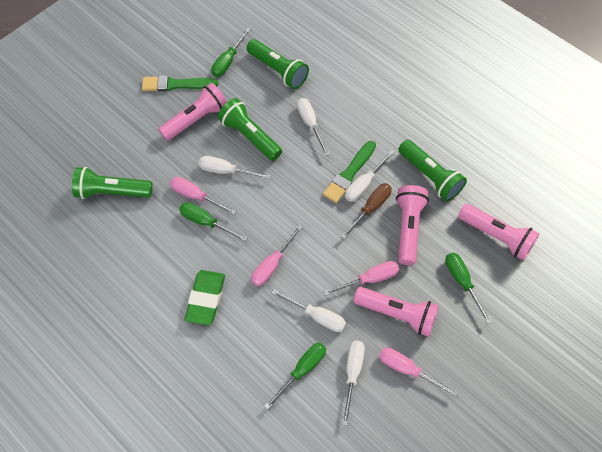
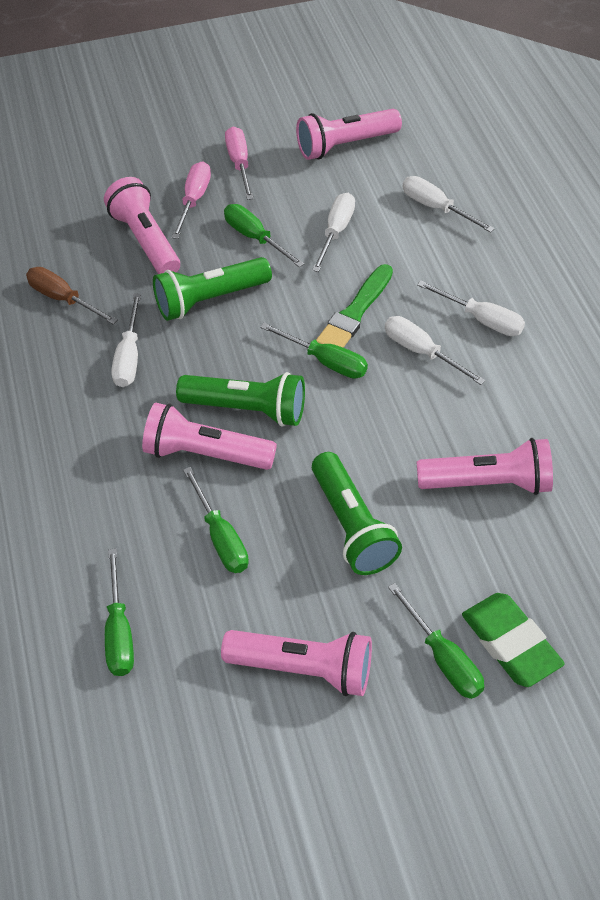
green brush: [142,75,218,92] [323,141,376,203] = 2 -> [316,264,393,348] = 1
green flashlight: [72,167,153,199] [218,98,282,161] [246,39,309,89] [398,140,467,202] = 4 -> [153,257,272,321] [176,372,305,427] [312,452,402,575] = 3
green screwdriver: [179,202,247,241] [211,28,251,77] [264,342,326,410] [445,252,492,324] = 4 -> [105,548,134,676] [183,467,249,573] [224,204,304,267] [260,323,368,379] [388,583,484,699] = 5
pink flashlight: [158,83,227,141] [354,287,439,337] [396,185,429,265] [458,204,540,261] = 4 -> [104,177,180,274] [142,402,277,470] [221,630,372,696] [296,109,402,160] [417,438,553,495] = 5
pink screwdriver: [170,177,236,215] [251,225,303,286] [324,261,399,295] [379,348,458,397] = 4 -> [172,161,211,239] [225,127,254,200] = 2

